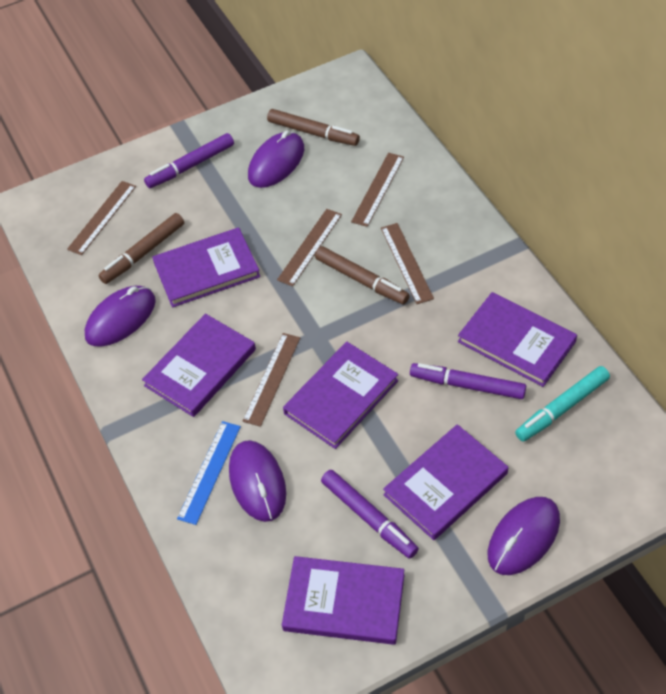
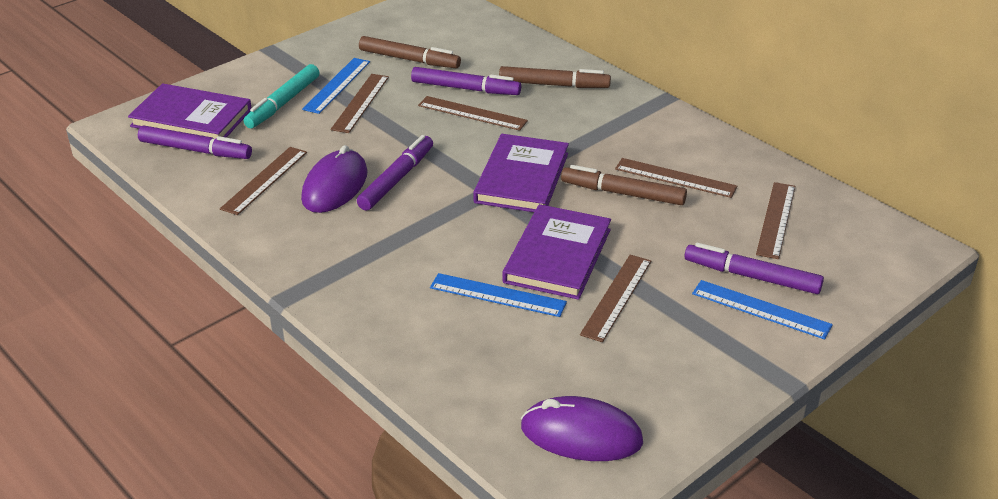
blue ruler: [177,421,241,525] = 1 -> [302,58,370,114] [430,273,567,317] [692,280,833,339] = 3
brown ruler: [67,181,136,255] [242,333,300,427] [277,209,342,287] [351,153,404,227] [381,223,434,304] = 5 -> [220,147,307,215] [331,74,389,133] [418,96,528,131] [580,255,651,342] [615,158,737,198] [756,182,795,259] = 6
purple book: [142,314,256,417] [152,227,260,307] [282,556,404,645] [283,342,398,449] [383,424,508,540] [458,292,577,387] = 6 -> [128,83,251,139] [473,134,569,212] [503,204,611,300] = 3
purple marker: [144,133,234,188] [321,470,419,559] [410,363,526,399] = 3 -> [138,126,252,159] [357,135,433,211] [411,67,521,95] [685,243,824,294] = 4
purple mouse: [85,286,156,347] [229,440,286,522] [248,131,304,188] [488,497,560,575] = 4 -> [301,145,368,213] [521,396,643,461] = 2

